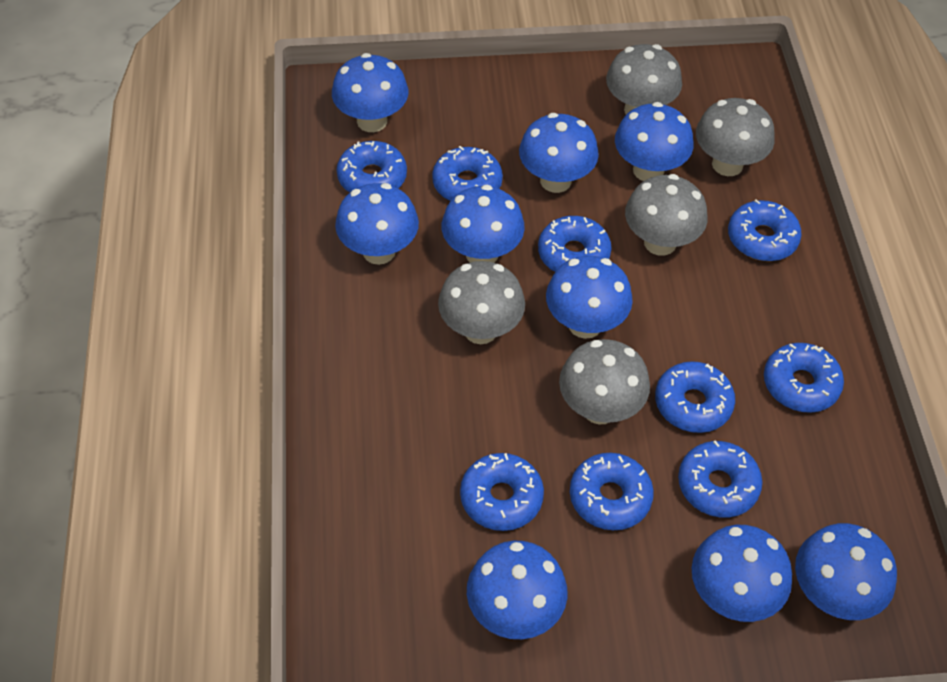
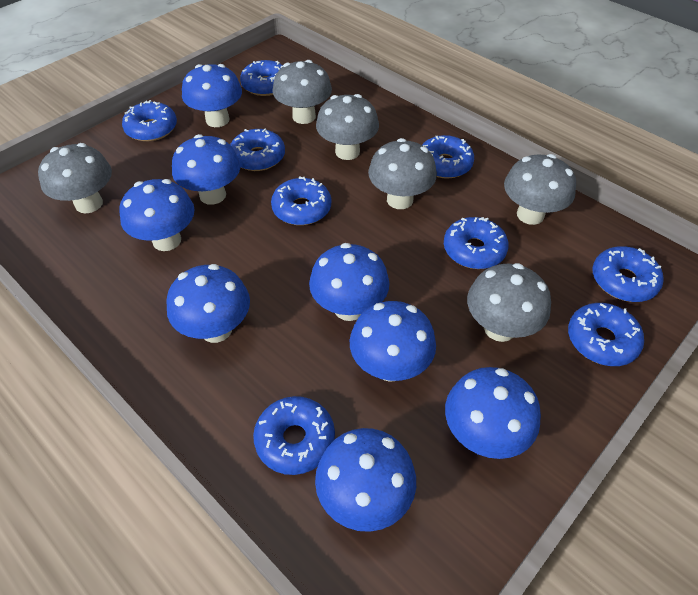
blue mushroom: [332,53,408,132] [335,183,419,265] [441,184,525,263] [467,541,567,639] [519,113,599,193] [546,256,633,339] [615,102,694,181] [692,525,792,622] [795,523,897,620] = 9 -> [119,179,195,251] [166,264,250,343] [172,134,241,205] [182,64,242,127] [309,243,389,321] [315,428,416,532] [350,301,436,382] [445,367,541,459] = 8
grey mushroom: [438,261,525,344] [559,339,650,424] [606,44,682,114] [625,174,708,256] [696,98,775,176] = 5 -> [38,143,112,213] [272,60,332,124] [316,94,379,160] [368,138,437,209] [467,263,551,342] [504,154,576,225] = 6

